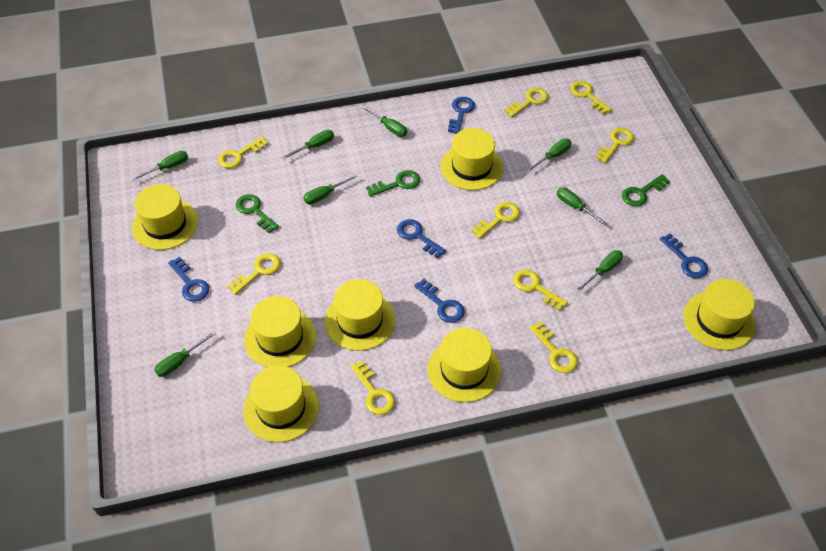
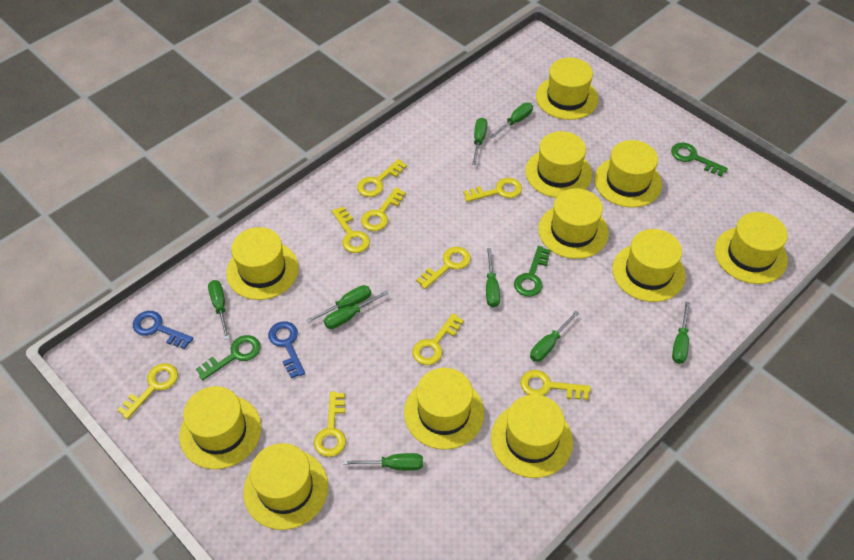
blue key: [168,257,209,302] [397,219,446,258] [414,279,465,323] [448,97,475,134] [660,234,708,278] = 5 -> [133,311,193,349] [268,321,305,379] = 2
green screwdriver: [131,151,188,181] [154,331,216,377] [282,130,334,159] [303,174,358,204] [362,106,407,137] [527,138,572,171] [557,187,608,226] [577,250,623,291] = 8 -> [208,280,230,340] [306,285,371,323] [324,291,388,329] [343,453,423,471] [472,117,488,165] [486,248,500,307] [489,103,533,138] [530,311,579,362] [672,302,690,364] = 9
yellow hat: [132,184,198,250] [243,366,319,442] [244,296,316,368] [325,279,395,351] [428,328,501,402] [441,128,503,190] [683,279,756,350] = 7 -> [179,386,261,469] [226,227,299,300] [243,443,328,530] [404,368,484,450] [491,394,573,478] [525,131,592,198] [536,58,598,120] [538,188,609,259] [594,140,662,208] [612,229,686,302] [715,212,788,284] = 11

